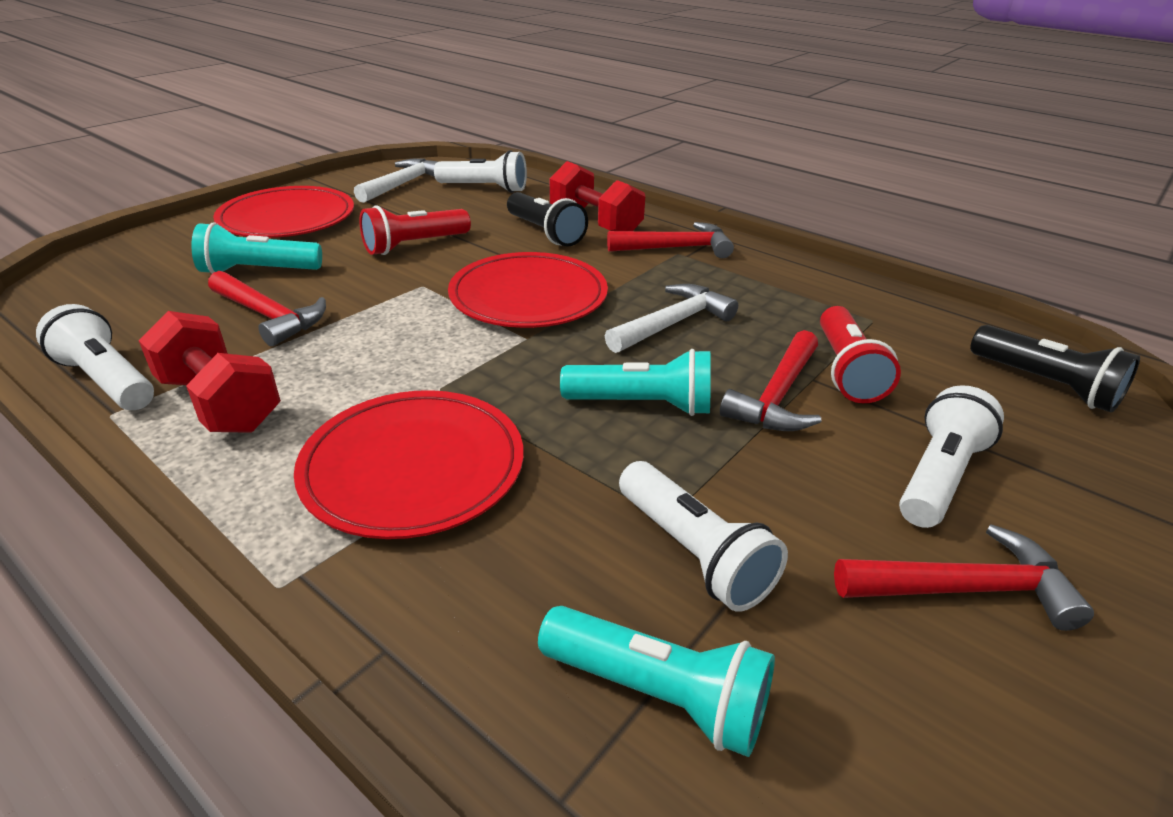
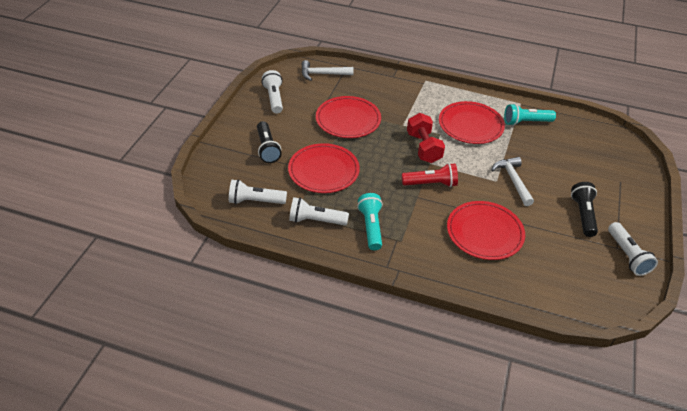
red dumbbell: [139,311,281,433] [549,161,645,231] = 2 -> [407,113,445,163] = 1
red flashlight: [359,205,471,255] [820,306,901,403] = 2 -> [402,163,458,187] = 1
red hammer: [208,271,326,346] [607,222,734,258] [720,330,821,431] [834,524,1094,631] = 4 -> none = 0
red plate: [213,186,354,238] [294,390,523,539] [448,252,608,328] = 3 -> [288,143,360,193] [316,96,381,138] [439,101,505,144] [447,201,525,260] = 4
turquoise flashlight: [191,222,322,273] [538,606,775,757] [560,349,711,416] = 3 -> [357,193,383,250] [504,104,556,126] = 2

